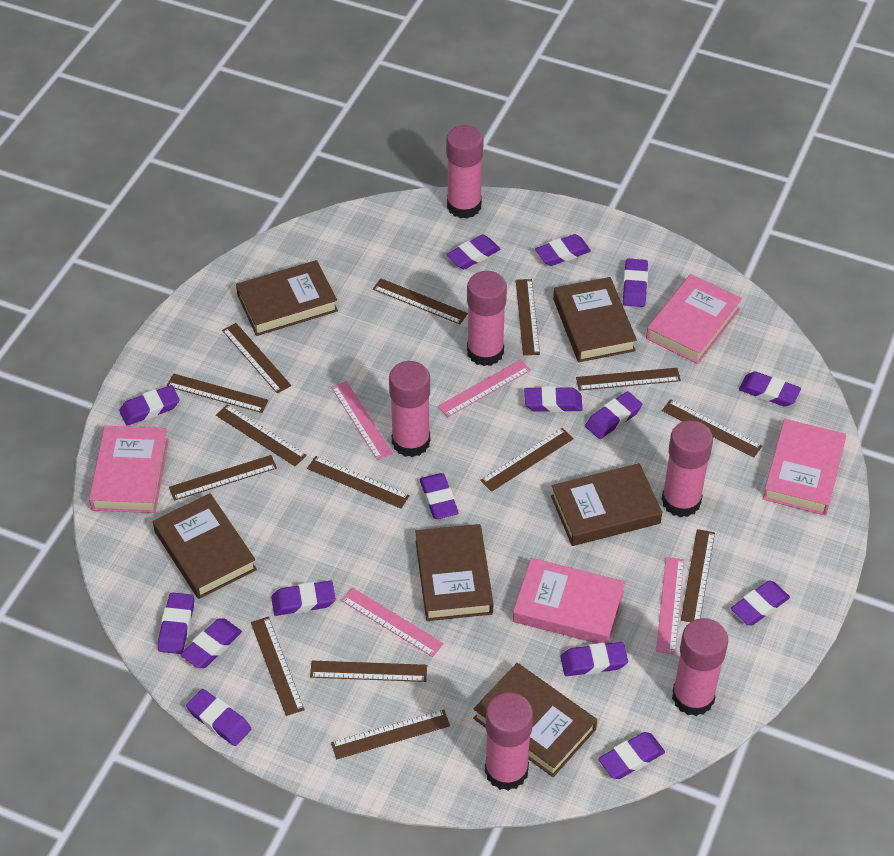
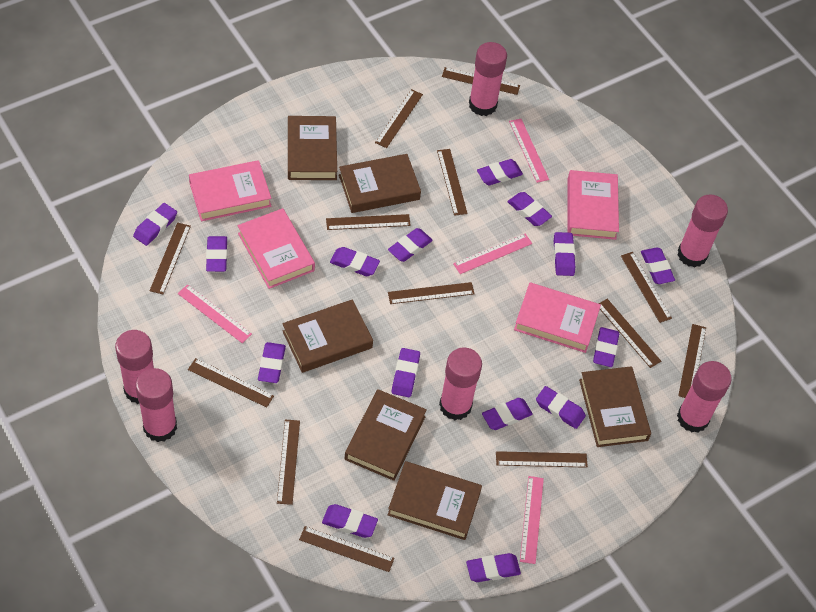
brown ruler: [167,374,269,413] [169,455,277,501] [216,404,307,467] [222,323,291,394] [251,617,304,716] [307,456,410,509] [310,661,427,682] [331,709,450,759] [373,278,468,324] [480,428,574,492] [516,279,540,355] [576,368,681,391] [662,399,762,458] [681,529,715,622] = 14 -> [150,223,191,294] [188,358,274,408] [277,420,300,505] [299,526,394,572] [326,214,411,230] [375,89,423,148] [388,282,475,304] [437,149,468,216] [442,67,520,95] [496,451,588,468] [599,299,661,368] [621,252,672,323] [678,324,706,398] = 13

